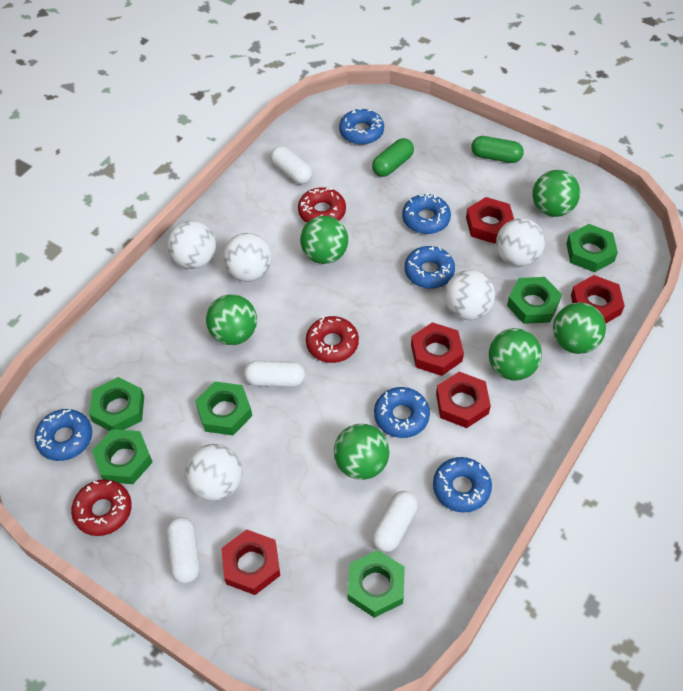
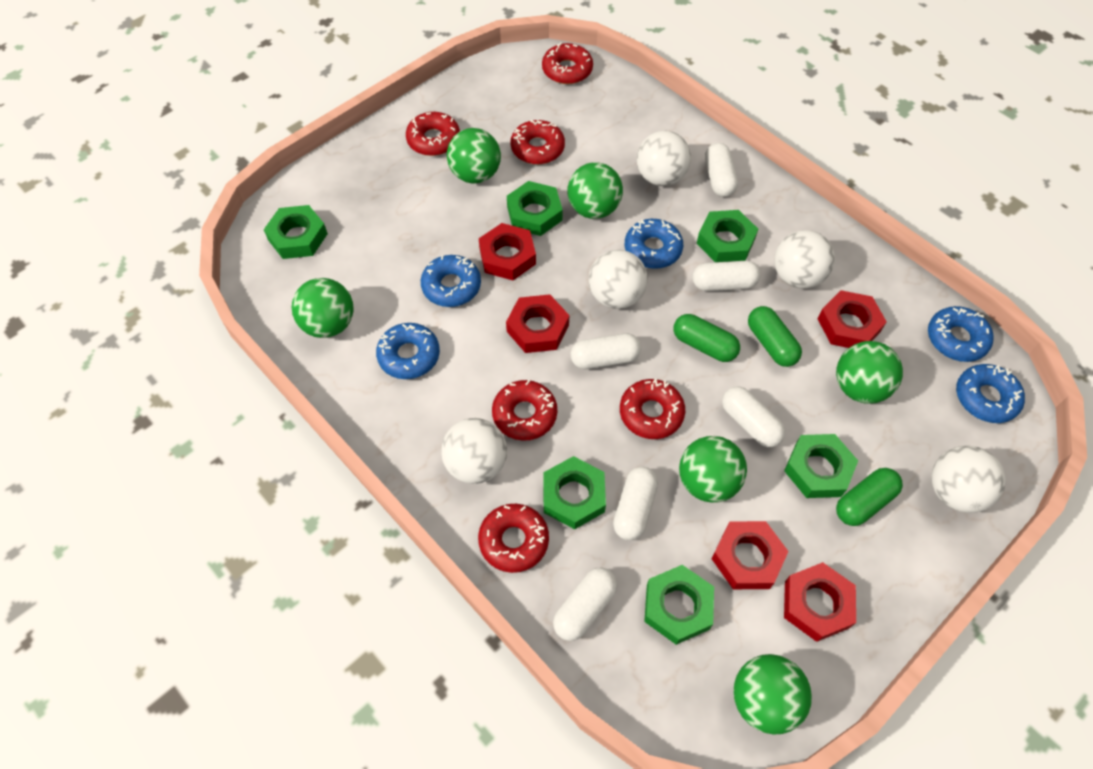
blue donut: [34,409,92,461] [339,108,384,145] [374,387,430,438] [402,193,451,234] [405,246,455,289] [433,457,492,513] = 6 -> [376,323,440,379] [421,255,481,307] [625,219,683,269] [928,306,994,362] [956,364,1025,423] = 5
green capsule: [372,138,414,177] [471,136,524,163] = 2 -> [673,314,740,362] [748,306,802,367] [836,468,903,526] = 3
red donut: [71,479,132,536] [298,187,346,223] [306,316,359,363] = 3 -> [406,112,460,156] [478,504,549,573] [492,380,557,441] [511,120,565,164] [542,43,593,84] [620,379,685,439] = 6
white capsule: [166,517,200,584] [244,361,305,387] [270,146,312,184] [372,491,418,552] = 4 -> [553,568,617,641] [571,333,641,369] [613,467,658,540] [692,261,761,291] [705,143,738,197] [722,386,785,447] = 6

